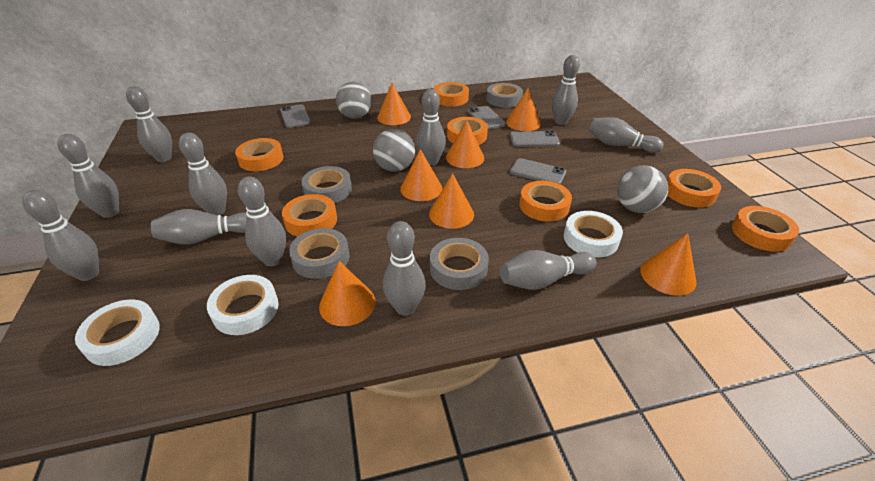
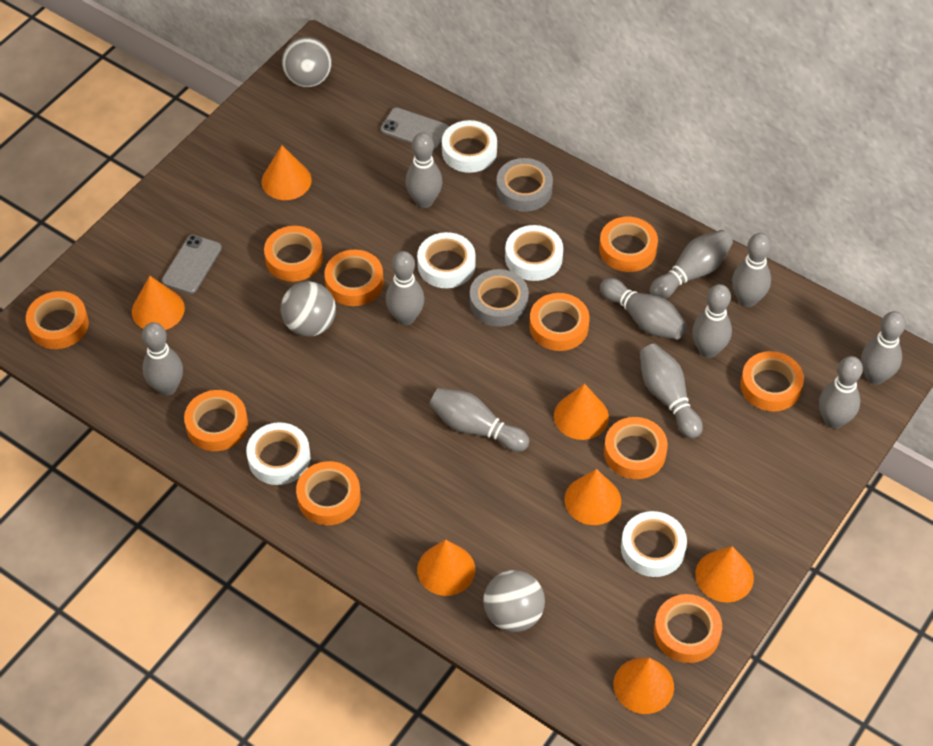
grey phone: [280,104,311,128] [467,106,506,129] [510,131,560,147] [510,158,566,184] = 4 -> [162,235,222,294] [381,108,449,150] = 2
grey tape: [289,228,349,279] [301,166,352,203] [430,238,489,290] [487,83,523,107] = 4 -> [470,269,529,327] [496,158,553,212] = 2
orange tape: [235,138,284,171] [282,194,337,237] [434,82,469,107] [447,117,488,145] [519,181,572,222] [667,169,721,207] [732,206,799,252] = 7 -> [26,291,89,349] [184,390,248,451] [264,226,323,282] [296,461,361,525] [324,250,384,306] [529,293,589,351] [599,217,658,272] [604,417,668,479] [654,594,722,663] [740,351,804,411] = 10
white tape: [75,299,160,366] [207,275,278,335] [564,211,623,258] = 3 -> [246,422,310,485] [417,232,476,288] [442,120,497,173] [505,225,563,281] [621,511,687,577] = 5

